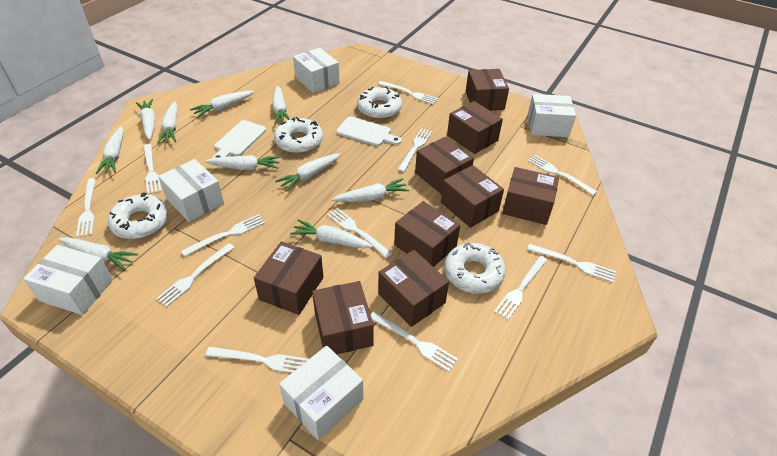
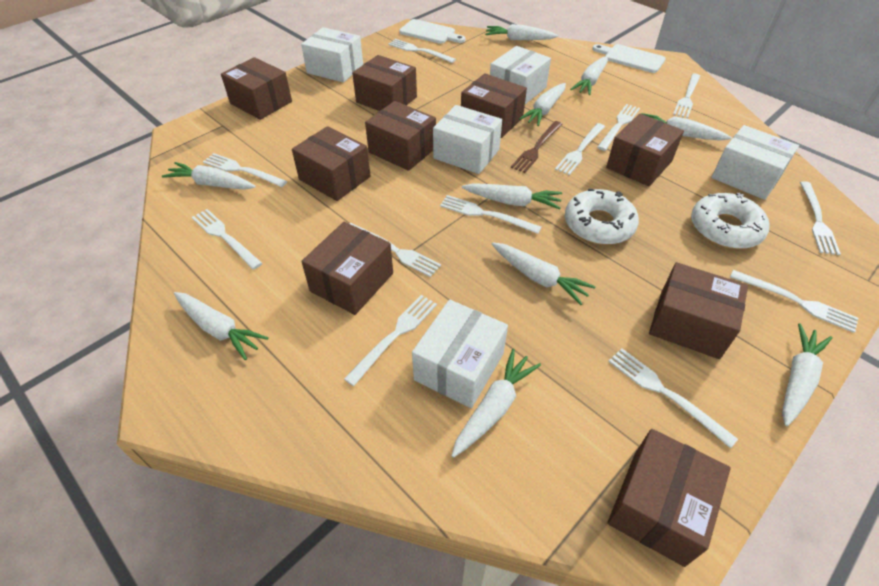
brown fork: none = 0 -> [511,121,563,173] = 1
white donut: [108,192,169,239] [274,117,323,153] [357,87,402,119] [444,242,506,294] = 4 -> [565,188,639,245] [691,193,770,249] = 2

